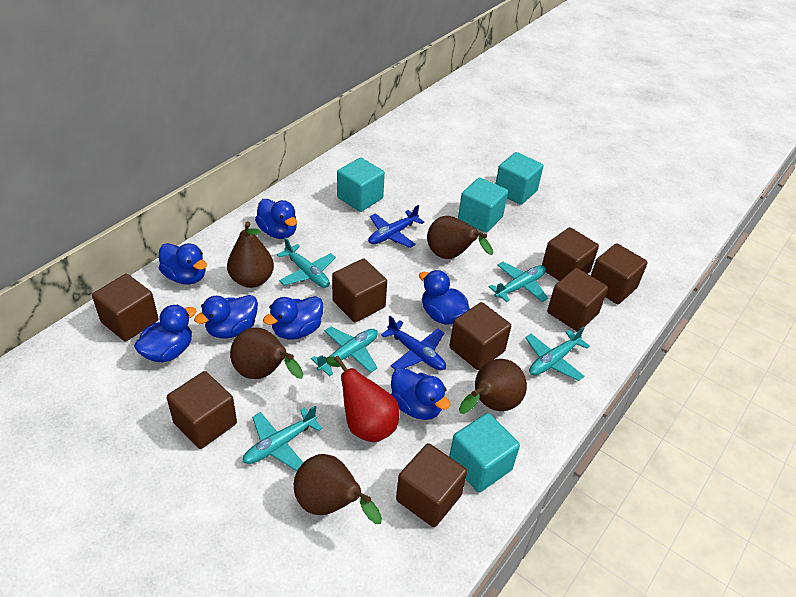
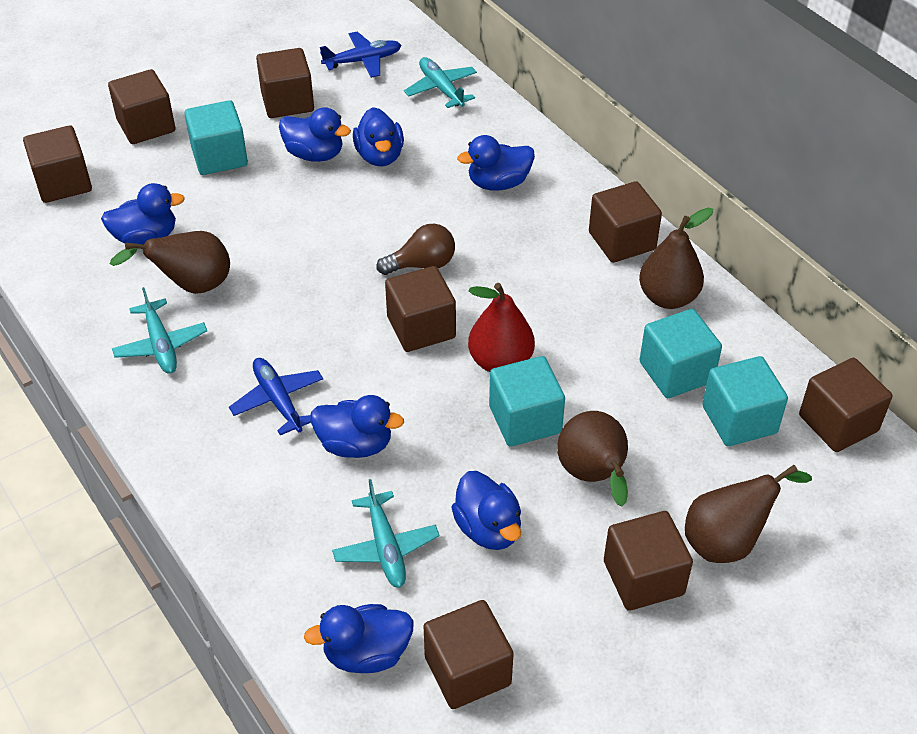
brown light bulb: none = 0 -> [376,224,455,275] = 1
brown pear: [227,221,274,288] [230,328,303,379] [294,454,382,524] [427,216,493,259] [459,359,527,414] = 5 -> [110,231,230,294] [557,411,628,507] [639,208,713,309] [685,465,812,563] = 4
turquoise plane: [243,406,323,471] [277,237,336,288] [311,327,378,376] [489,262,548,302] [525,326,590,381] = 5 -> [112,287,207,374] [332,479,439,588] [404,57,477,108] = 3

